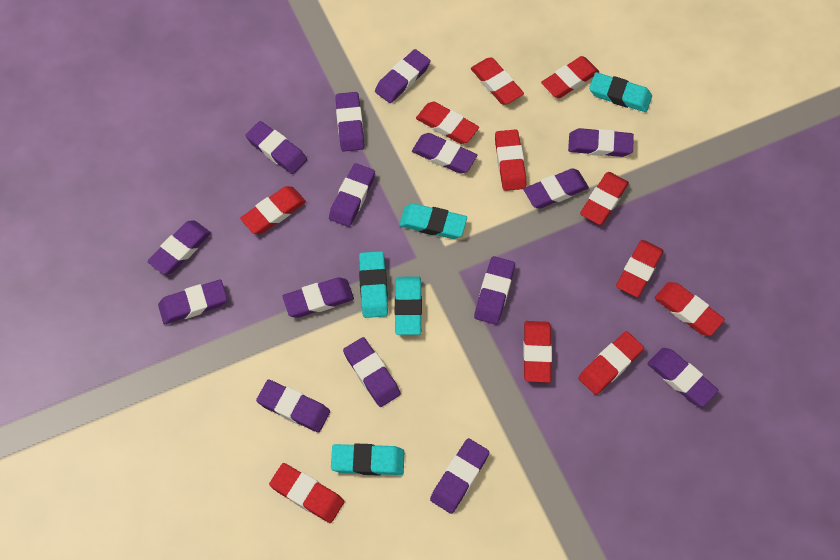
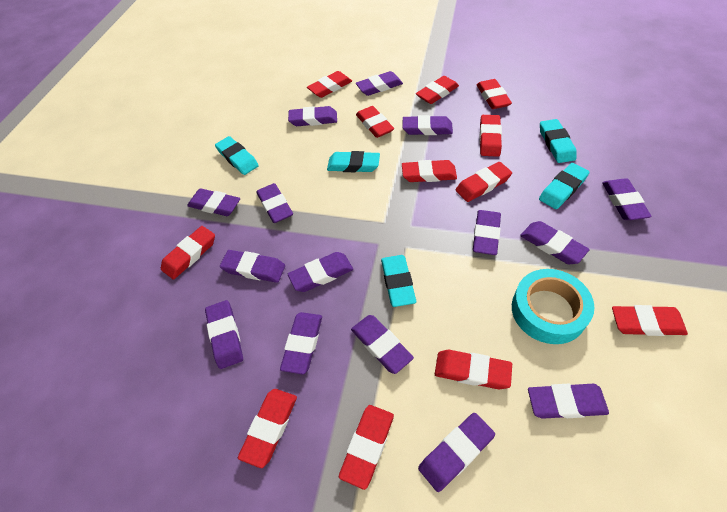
red eraser: [240,186,306,234] [269,463,344,523] [416,102,479,144] [471,58,524,104] [495,129,526,191] [523,321,552,383] [541,56,599,98] [578,331,644,395] [580,172,629,225] [616,240,663,297] [655,282,725,336] = 11 -> [161,226,215,280] [238,389,297,468] [307,71,352,98] [339,405,394,490] [356,106,394,138] [402,160,457,182] [416,76,459,104] [435,350,512,389] [456,162,512,202] [477,79,512,109] [479,115,502,157] [612,305,688,336] = 12
turquoise tape: none = 0 -> [512,269,594,344] = 1

